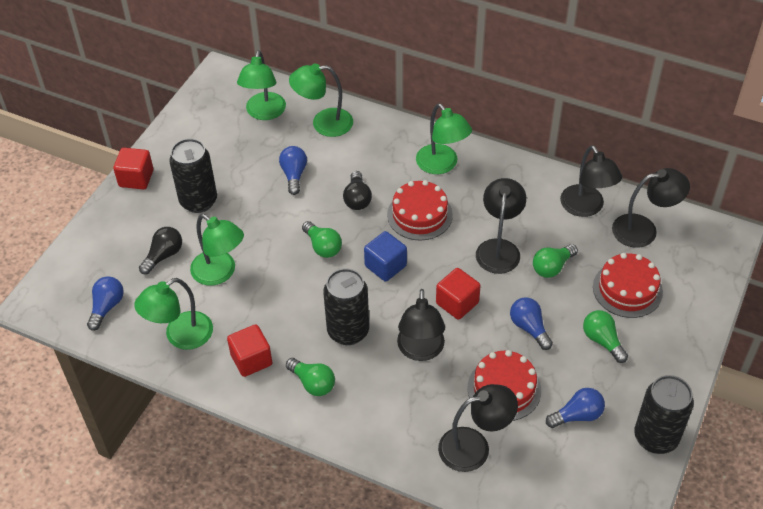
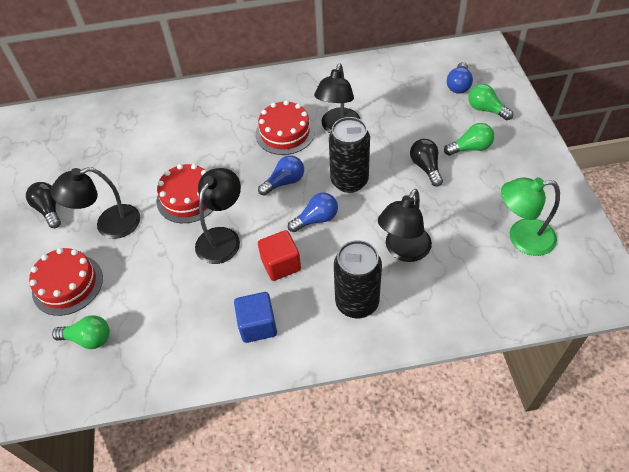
black can: [169,139,217,213] [323,268,369,345] [634,375,694,454] = 3 -> [329,117,370,193] [334,240,382,318] = 2
black lamp: [397,289,445,361] [438,384,518,472] [476,178,526,274] [560,145,622,217] [612,168,690,248] = 5 -> [50,167,140,239] [195,168,241,264] [314,64,360,133] [378,189,432,262] = 4
blue light bulb: [87,276,124,331] [279,146,307,195] [510,297,553,350] [546,388,605,428] = 4 -> [258,155,304,196] [288,192,338,232] [447,62,473,94] = 3
green lamp: [134,278,213,350] [190,214,244,285] [237,50,286,120] [289,64,353,137] [416,103,472,174] = 5 -> [501,177,560,256] = 1
green light bulb: [286,358,335,396] [302,221,342,258] [533,244,578,278] [583,310,628,363] = 4 -> [52,315,110,349] [444,123,494,156] [468,84,513,120] = 3
red cube: [113,148,153,190] [227,324,273,377] [436,268,481,320] = 3 -> [258,230,301,281] = 1

